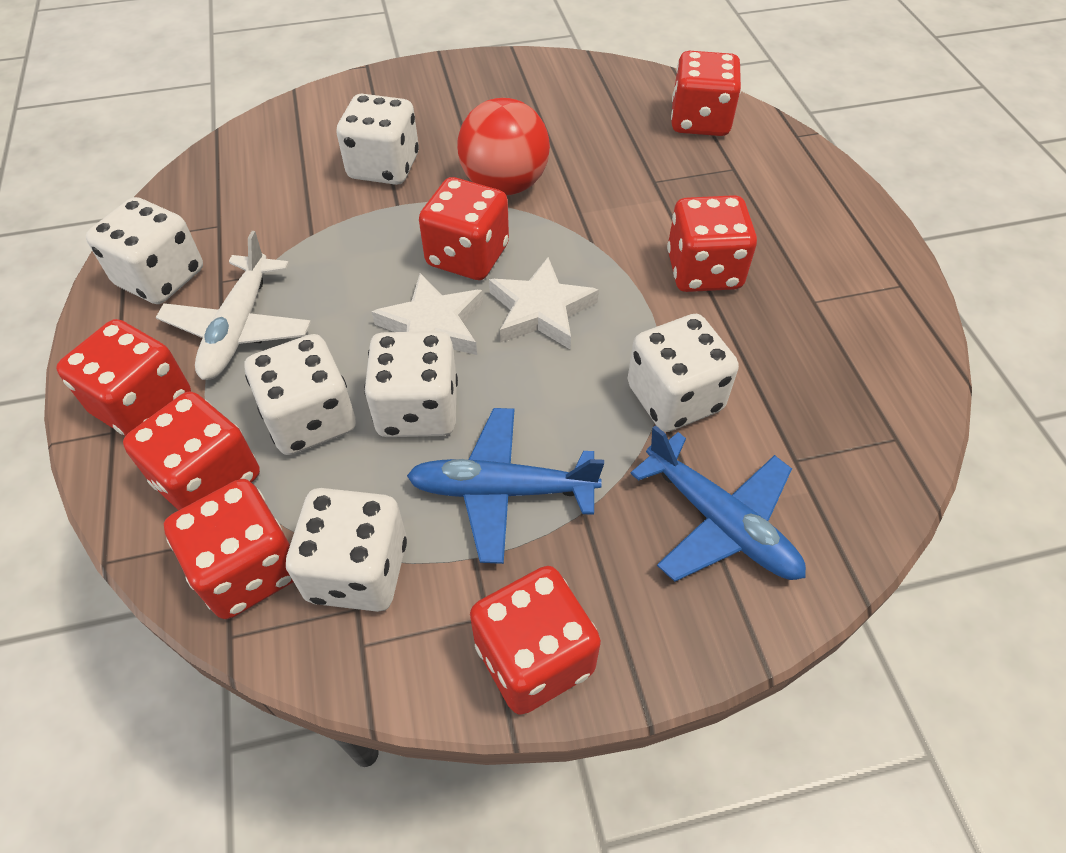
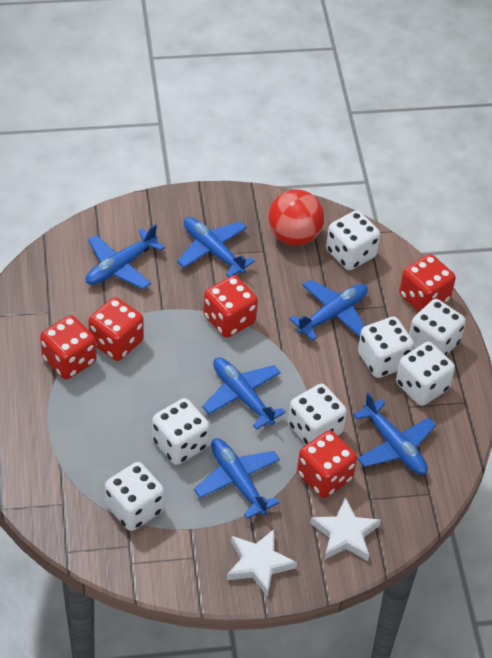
blue plane: [407,408,604,564] [630,425,806,582] = 2 -> [86,224,165,289] [177,217,255,277] [194,438,280,519] [202,357,286,430] [290,280,368,341] [353,392,436,475] = 6
red dice: [56,319,191,436] [123,392,260,510] [164,479,293,619] [419,177,509,280] [470,566,601,715] [667,195,757,292] [671,51,741,136] = 7 -> [40,315,96,380] [88,297,144,361] [203,275,258,338] [297,430,357,498] [399,254,456,312] = 5
white dice: [86,197,203,304] [245,334,356,455] [286,488,407,612] [336,94,419,185] [364,331,458,437] [627,314,739,432] = 6 -> [105,462,164,531] [152,398,209,465] [288,384,347,445] [326,210,380,270] [358,317,414,378] [396,342,455,406] [409,299,466,355] = 7
white plane: [156,231,311,380] = 1 -> none = 0

